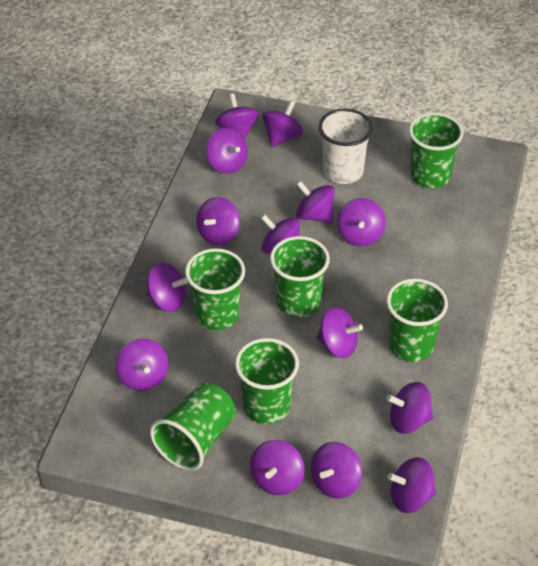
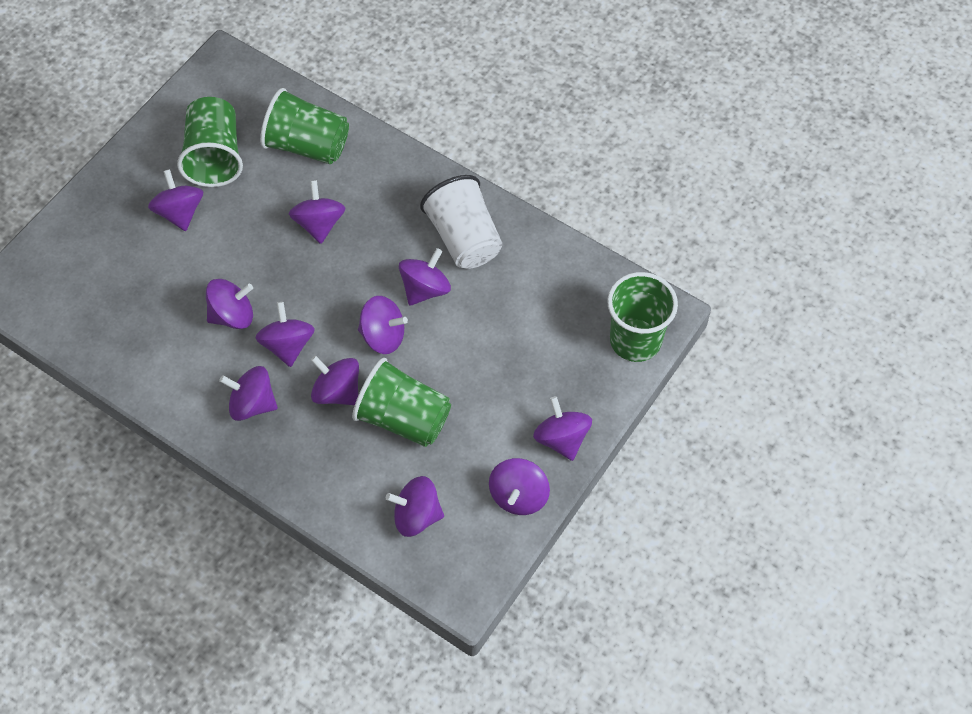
green cup: [150,383,236,471] [185,248,245,330] [235,338,299,424] [270,236,330,318] [386,278,448,362] [409,113,463,188] = 6 -> [177,97,243,187] [260,88,349,164] [352,358,451,447] [607,272,678,362] = 4
purple spinning top: [116,339,169,391] [146,263,188,312] [196,197,240,246] [206,128,248,174] [215,93,259,139] [250,440,305,495] [261,215,300,254] [262,101,303,147] [296,181,334,223] [311,442,362,498] [316,307,363,358] [337,198,386,246] [387,382,433,434] [388,457,436,513] = 14 -> [148,169,203,231] [206,279,253,329] [219,366,278,421] [255,302,315,367] [289,180,345,244] [311,355,359,405] [358,296,408,354] [386,476,444,537] [399,248,451,306] [489,458,550,515] [533,396,592,461] = 11

